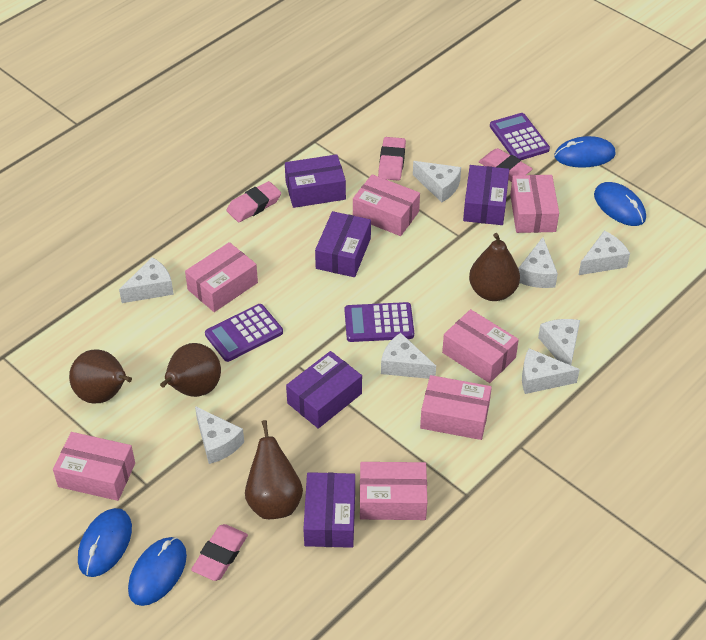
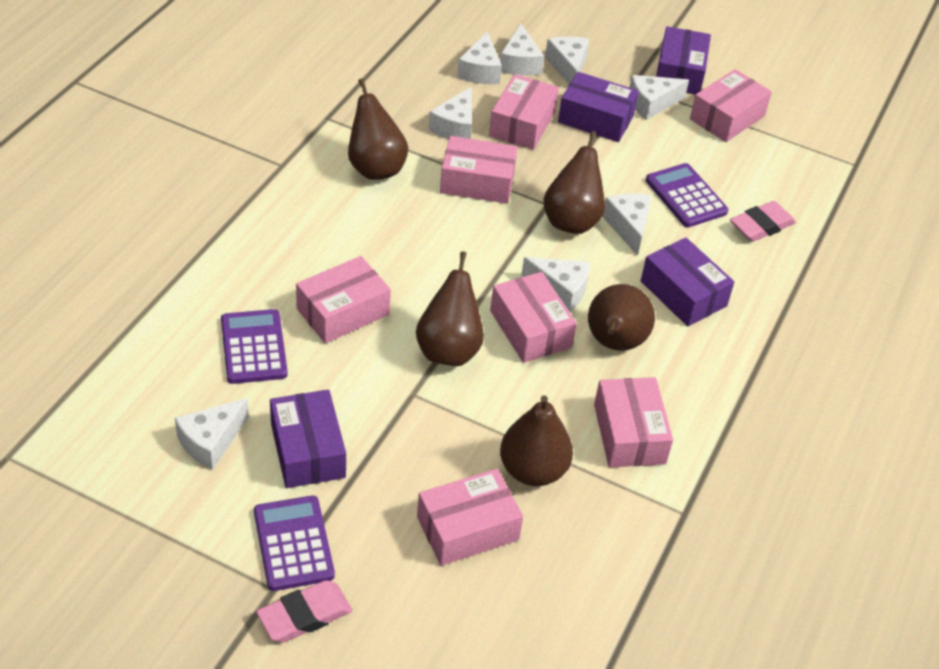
blue mouse: [78,508,132,577] [128,537,187,606] [555,136,616,168] [594,182,646,226] = 4 -> none = 0
brown pear: [69,350,132,403] [160,343,221,397] [245,420,303,519] [469,233,520,301] = 4 -> [348,78,408,180] [416,251,484,366] [500,395,573,486] [544,131,605,234] [588,284,655,351] = 5
pink eraser: [191,524,248,581] [227,181,281,222] [378,137,406,181] [479,148,533,182] = 4 -> [256,580,352,643] [730,201,796,242] = 2
purple box: [285,154,346,208] [286,351,362,429] [303,472,355,548] [315,211,371,277] [463,165,509,225] = 5 -> [270,390,346,488] [558,72,639,142] [641,238,734,326] [656,26,711,95] = 4

